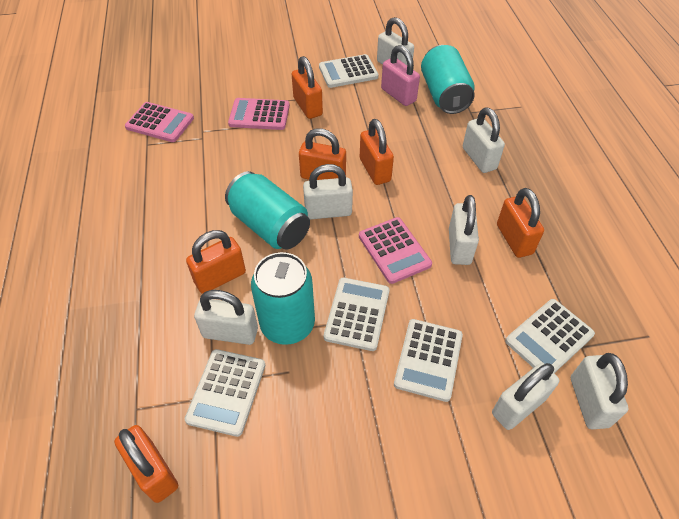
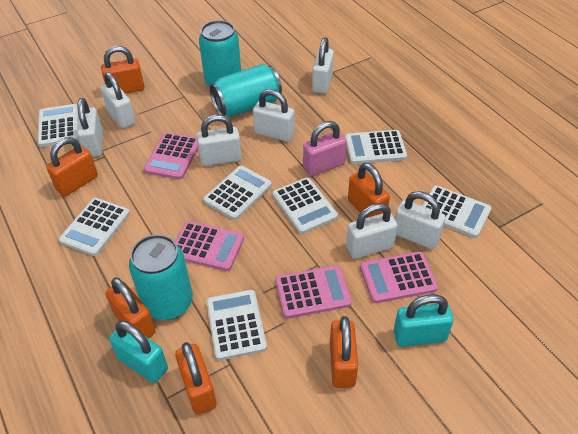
pink calculator: [125,102,194,142] [228,98,290,130] [359,217,432,284] = 3 -> [144,133,198,180] [175,221,244,271] [275,265,352,318] [360,251,438,303] = 4
turquoise padlock: none = 0 -> [109,320,168,383] [394,294,454,347] = 2
white calculator: [185,349,265,437] [319,54,378,88] [324,278,390,351] [394,319,463,402] [505,299,595,373] = 5 -> [38,104,79,147] [59,198,130,256] [203,166,272,220] [206,290,267,360] [272,178,338,234] [345,130,407,164] [422,185,491,238] = 7

